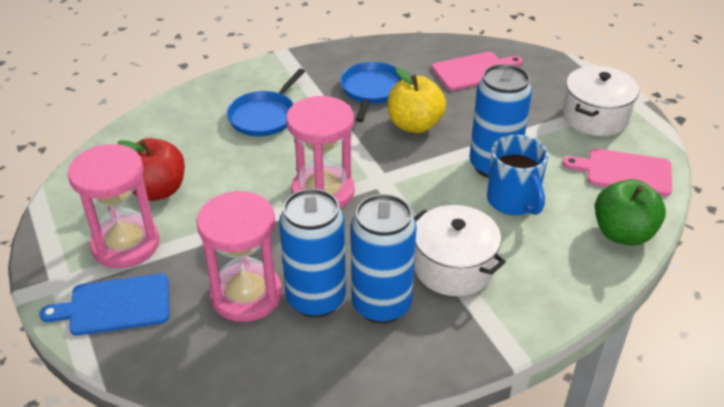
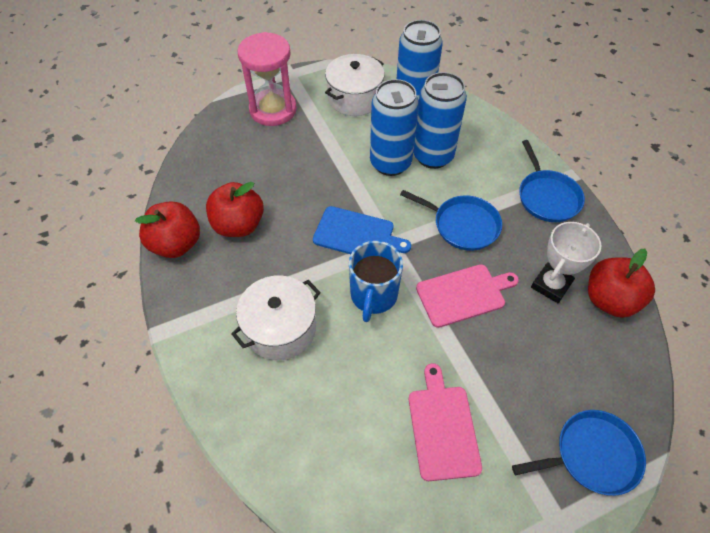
blue pan: [227,69,305,136] [340,62,402,122] = 2 -> [400,190,502,251] [512,410,646,496] [519,140,585,222] = 3
green apple: [595,179,666,246] = 1 -> none = 0
pink hourglass: [68,144,160,268] [196,190,282,322] [286,96,355,209] = 3 -> [238,32,297,126] = 1
red apple: [117,138,185,201] = 1 -> [135,201,200,258] [206,182,264,237] [588,249,655,318] = 3
white trophy: none = 0 -> [531,222,601,303] = 1
yellow apple: [388,68,446,133] = 1 -> none = 0

